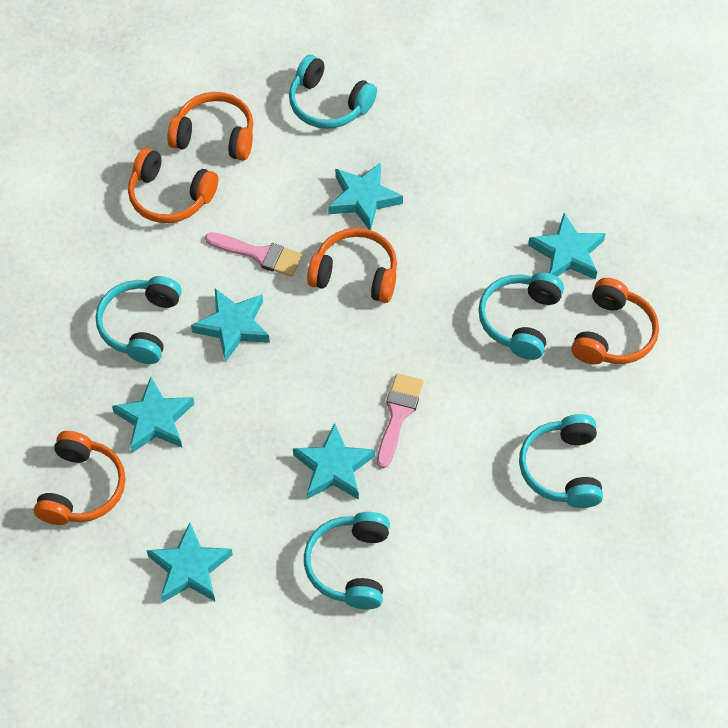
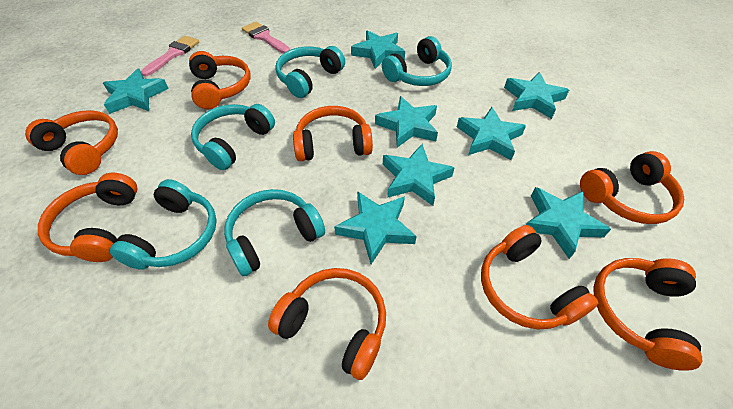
orange headphones: [34,431,126,525] [128,148,218,223] [167,92,253,160] [307,228,397,303] [571,278,659,364] = 5 -> [25,110,118,175] [38,173,137,262] [189,51,250,109] [268,268,386,380] [293,106,373,161] [481,225,598,329] [580,151,684,224] [593,258,702,371] = 8
turquoise star: [112,377,194,453] [146,522,233,603] [191,289,270,362] [293,423,375,500] [328,163,403,230] [528,213,606,280] = 6 -> [103,69,169,114] [334,191,417,264] [351,30,405,69] [375,96,438,148] [383,144,455,206] [457,107,526,160] [504,72,569,119] [526,187,611,259] = 8

